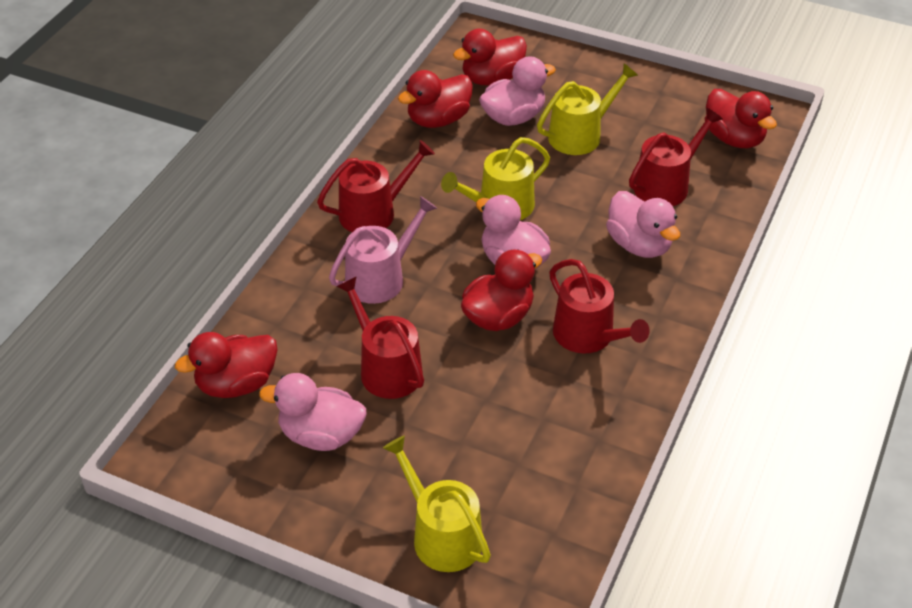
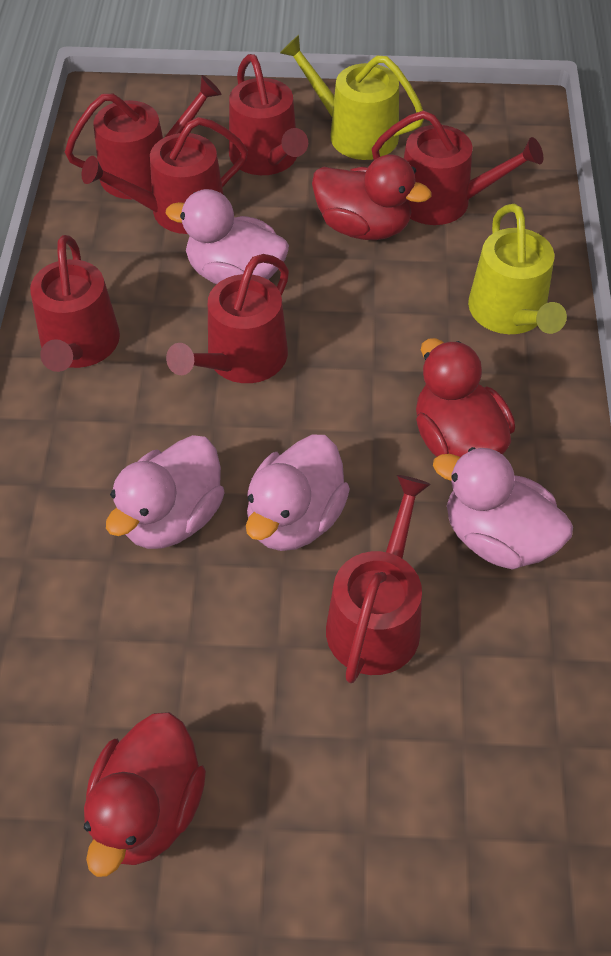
pink watering can: [329,196,437,304] = 1 -> none = 0
red duck: [175,332,278,398] [398,70,473,128] [453,29,527,86] [461,249,542,331] [705,89,777,148] = 5 -> [84,712,206,877] [312,154,432,240] [416,338,515,458] = 3
red watering can: [317,140,435,232] [337,276,424,399] [549,259,650,354] [629,108,723,206] = 4 -> [30,235,120,372] [65,75,222,199] [82,117,248,234] [166,254,289,383] [229,54,308,175] [326,475,431,683] [372,111,543,225] = 7
yellow watering can: [383,436,491,572] [441,137,550,220] [537,63,638,155] = 3 -> [280,35,424,160] [468,204,567,334] = 2

